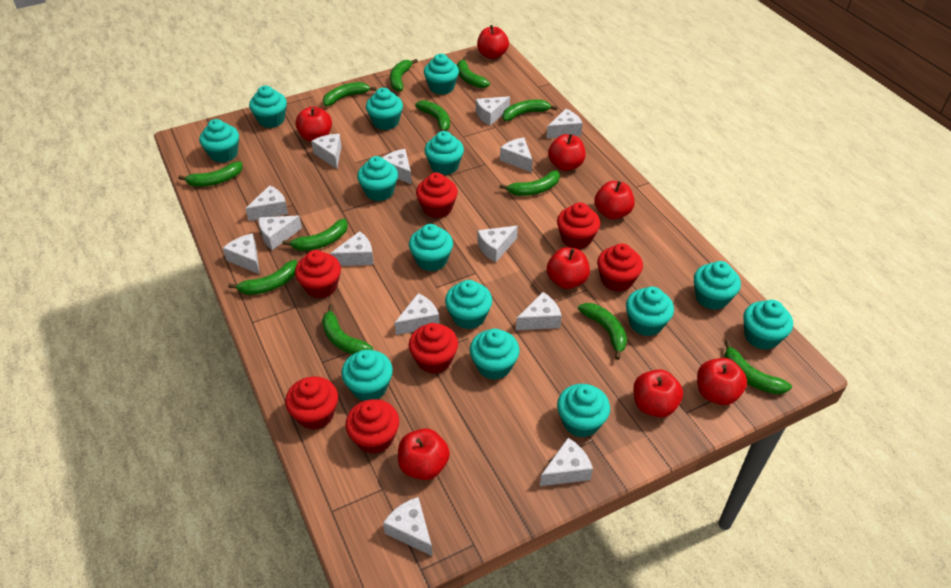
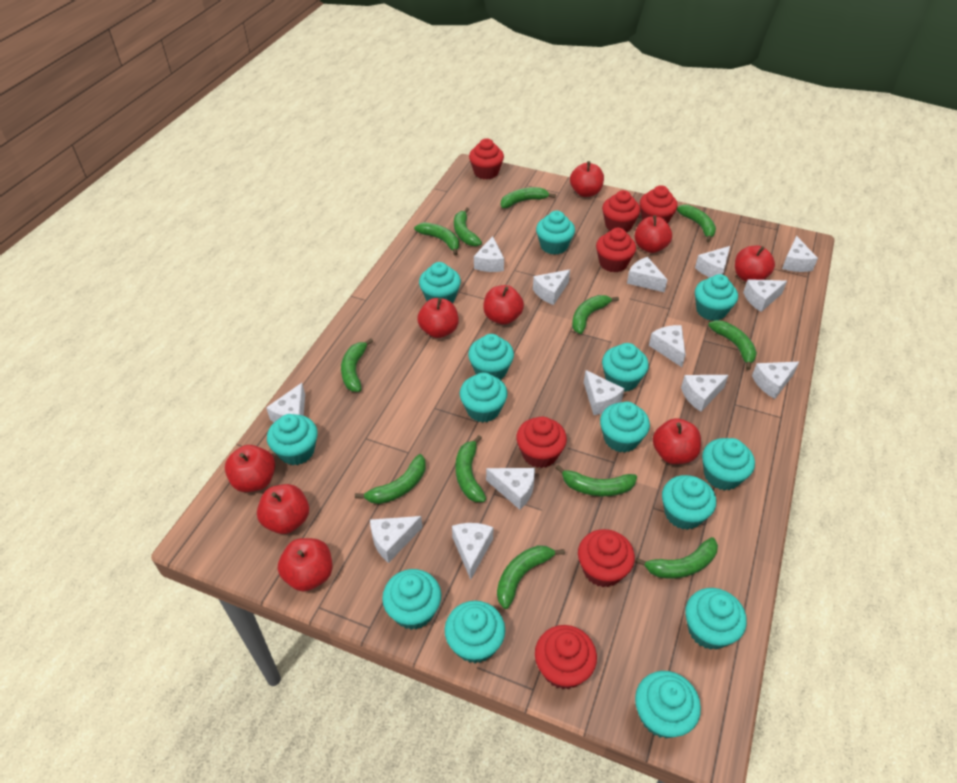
red apple: [295,106,332,142] [398,428,450,480] [477,25,509,59] [547,247,590,289] [548,134,585,171] [595,181,635,220] [633,369,683,417] [697,358,747,405] = 8 -> [225,445,275,492] [257,484,309,534] [278,538,332,592] [417,298,459,338] [483,285,524,325] [570,161,604,197] [635,215,672,253] [653,418,701,464] [735,246,775,282] = 9

